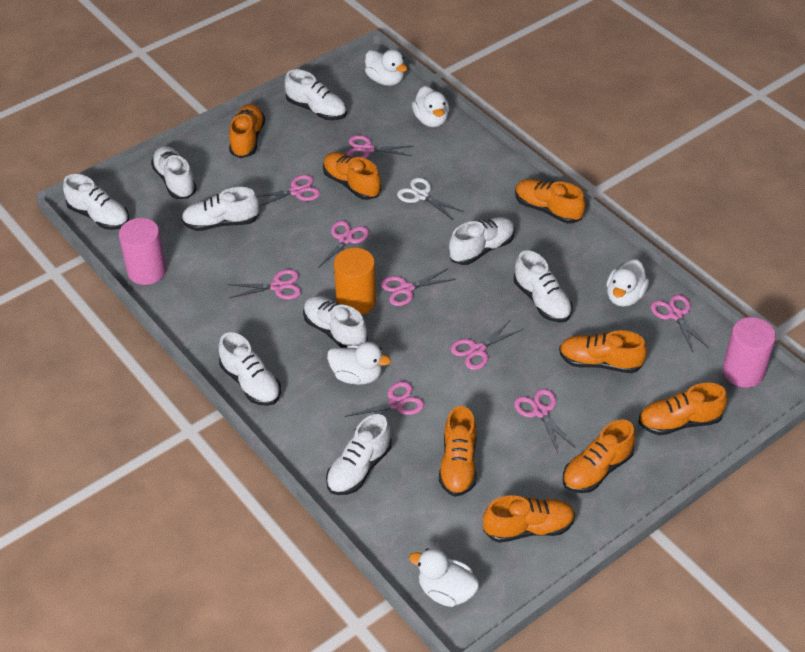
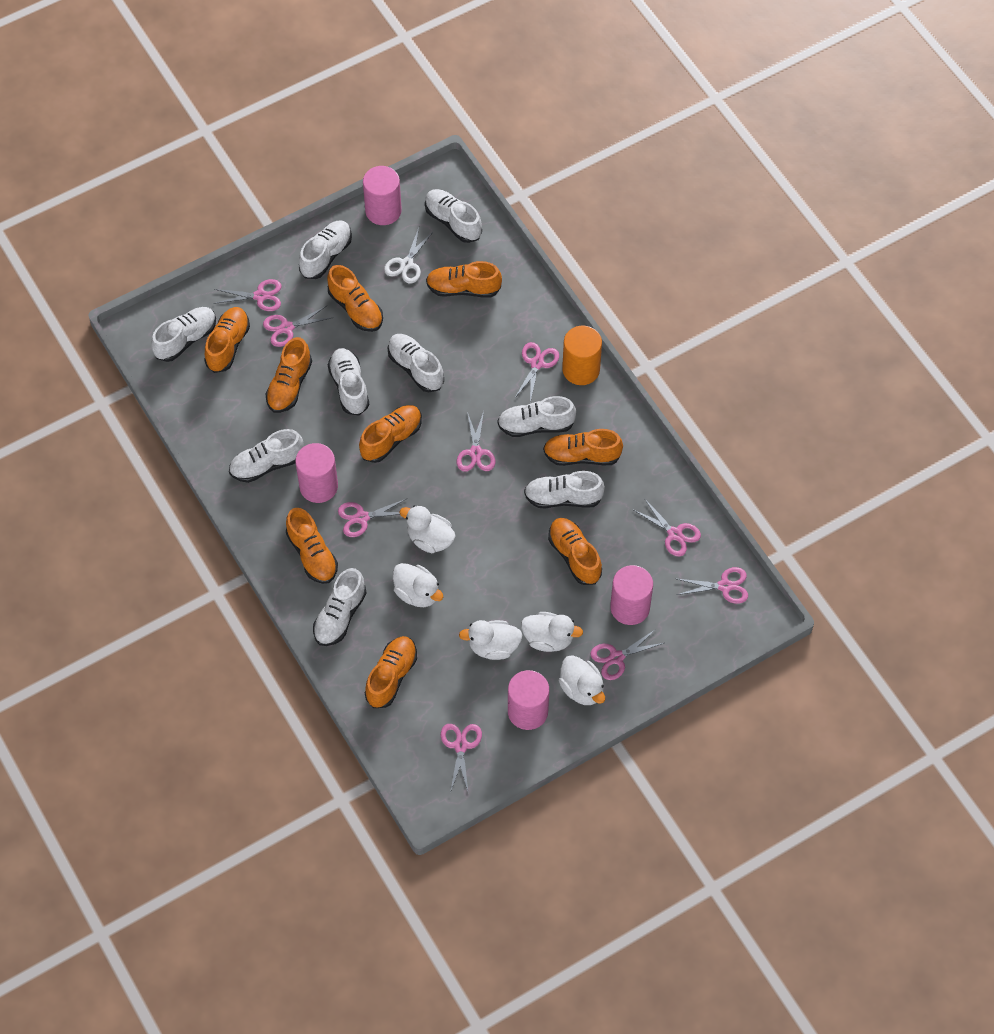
orange shoe: [229,104,265,158] [323,152,381,200] [439,406,477,497] [483,495,575,543] [515,179,586,224] [559,330,647,373] [563,420,636,493] [638,383,727,435] = 8 -> [204,307,250,373] [266,337,312,413] [286,508,338,584] [327,265,383,332] [359,405,422,463] [365,636,417,708] [426,261,502,298] [543,429,623,466] [548,518,602,585] = 9
pink cylinder: [119,218,166,285] [722,317,776,388] = 2 -> [295,443,338,503] [363,166,402,225] [508,670,549,730] [610,565,653,625] = 4

